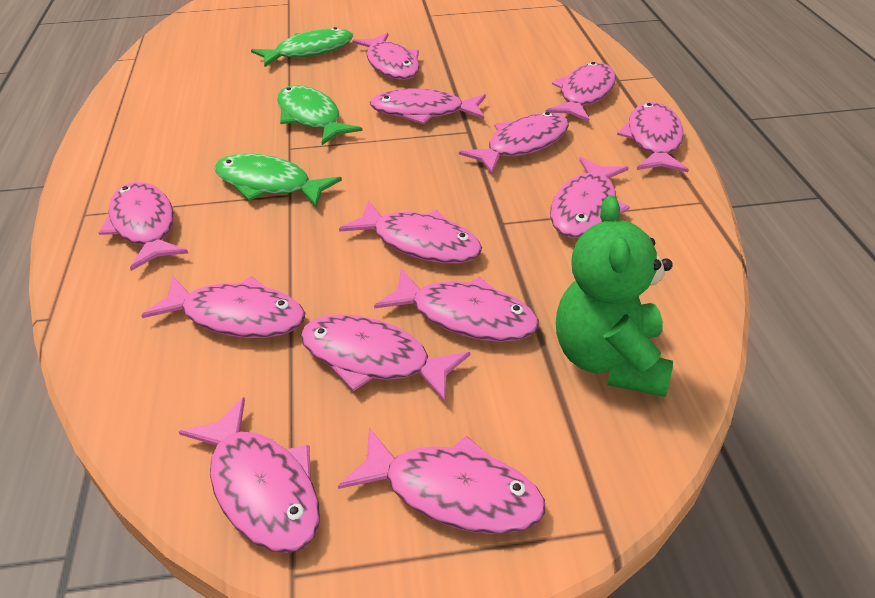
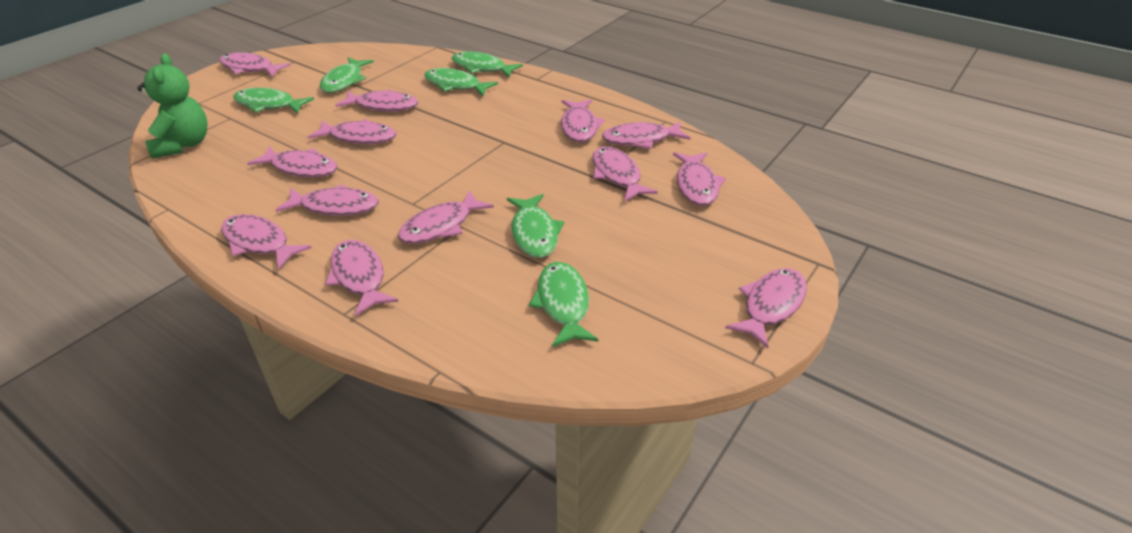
green fish: [214,154,342,207] [251,27,353,67] [277,85,363,145] = 3 -> [233,88,314,113] [320,57,374,93] [424,68,498,96] [451,51,523,77] [507,194,564,258] [529,262,599,347] = 6

